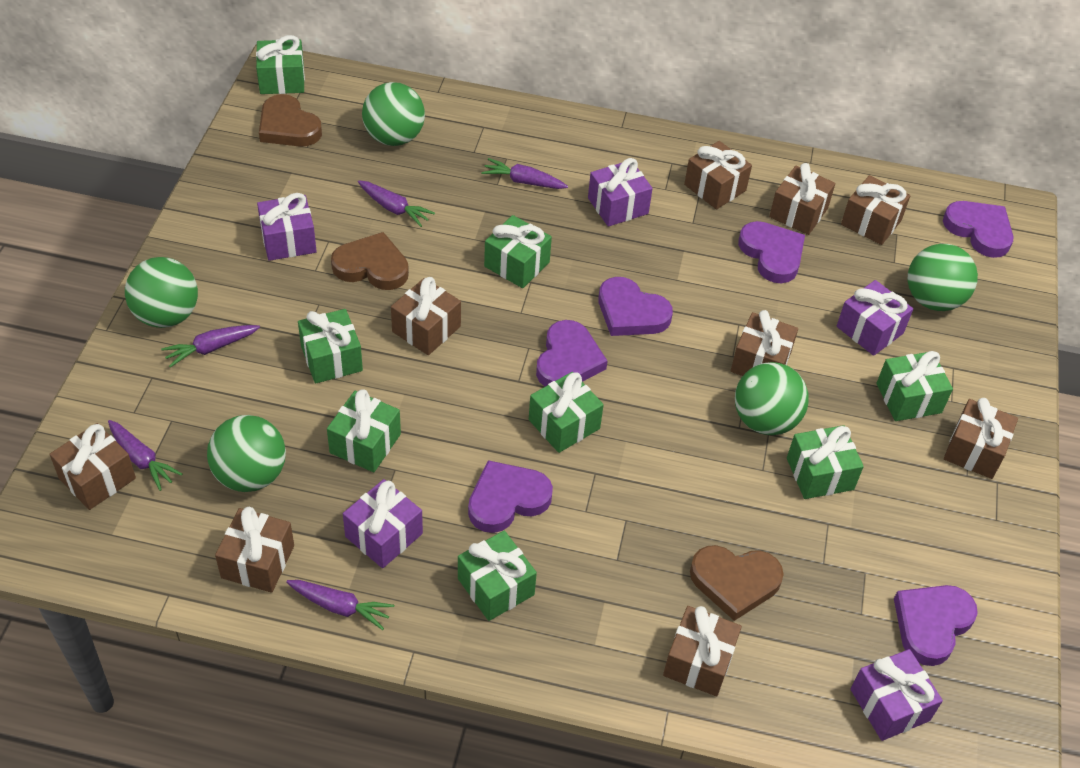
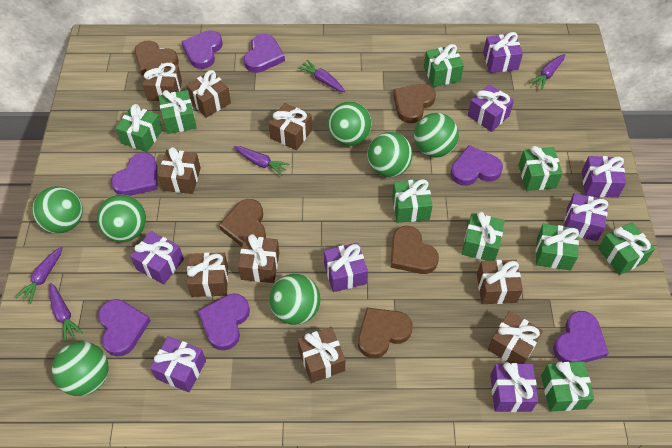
brown heart: [259,94,322,147] [331,232,409,290] [690,545,784,621] = 3 -> [134,41,179,76] [219,199,266,247] [358,308,413,358] [390,226,439,274] [393,84,436,123] = 5
green ball: [125,257,198,328] [207,415,286,492] [362,82,425,146] [735,362,809,435] [908,244,978,311] = 5 -> [32,186,83,234] [52,341,108,396] [97,195,146,242] [269,274,320,325] [328,101,372,146] [367,132,413,177] [414,113,459,158] = 7
green gift: [256,35,305,94] [298,309,363,384] [327,389,401,472] [458,531,537,621] [484,215,552,288] [529,372,604,453] [787,425,864,499] [876,351,953,421] = 8 -> [116,104,163,152] [158,90,197,134] [392,179,433,223] [424,44,464,87] [462,212,505,261] [519,146,563,191] [536,224,579,271] [541,361,594,412] [598,222,655,275] = 9
purple gift: [257,193,317,261] [343,479,423,568] [588,158,653,227] [837,280,913,356] [851,649,943,741] = 5 -> [130,231,184,284] [150,336,206,392] [324,242,368,292] [468,84,514,132] [483,32,523,73] [490,362,538,412] [564,193,608,241] [582,156,626,198] = 8
purple heart: [468,460,553,533] [536,320,607,387] [599,277,673,336] [738,221,805,283] [894,585,978,666] [943,201,1014,258] = 6 -> [98,299,151,357] [111,152,158,196] [181,30,223,69] [198,294,250,351] [244,34,285,73] [450,145,503,186] [553,311,609,362] = 7

